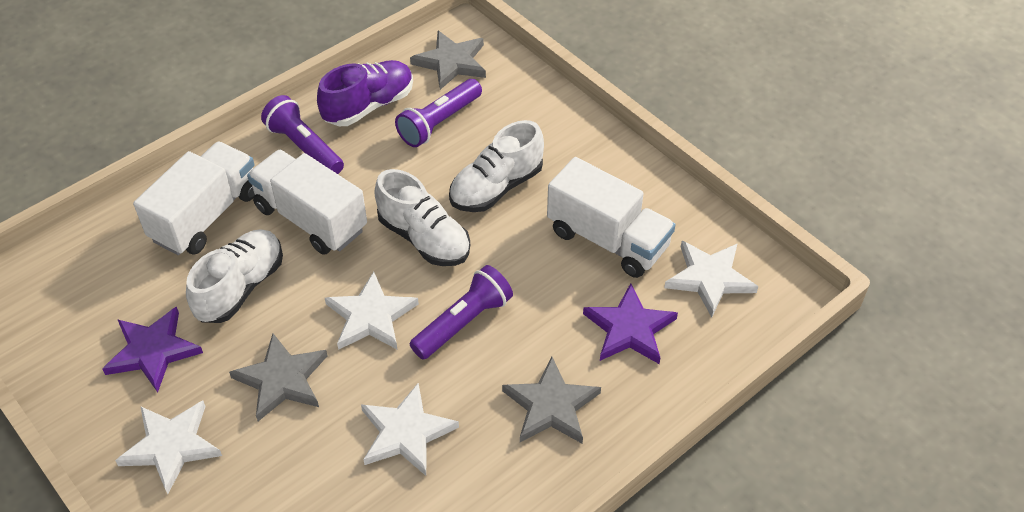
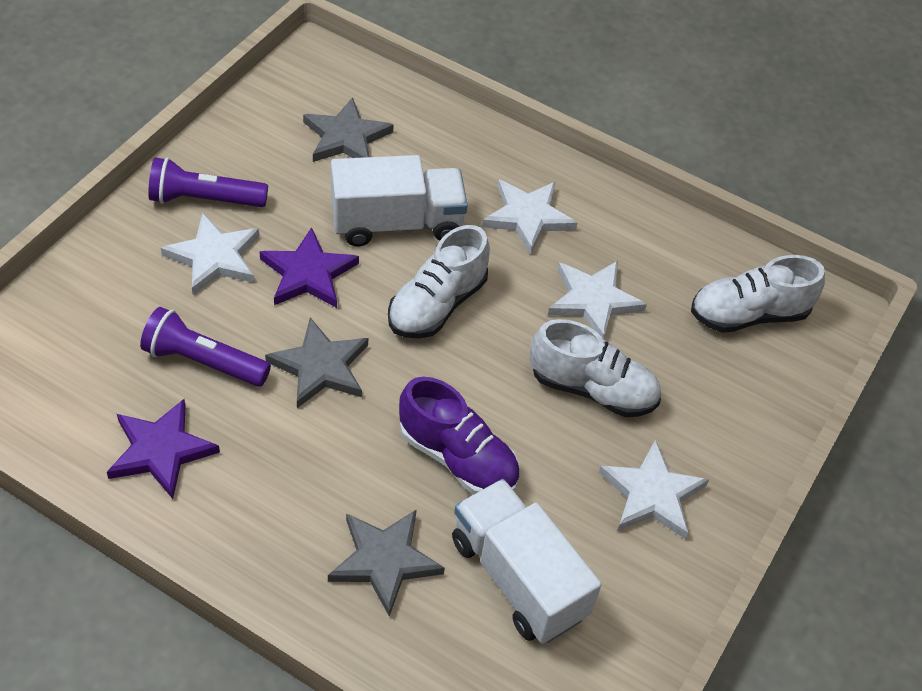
purple flashlight: [261,95,344,174] [395,79,482,147] [410,265,513,360] = 3 -> [140,307,271,387] [148,157,268,207] = 2
white truck: [133,141,255,255] [247,150,367,255] [547,157,675,278] = 3 -> [331,155,468,247] [452,479,602,644] = 2

